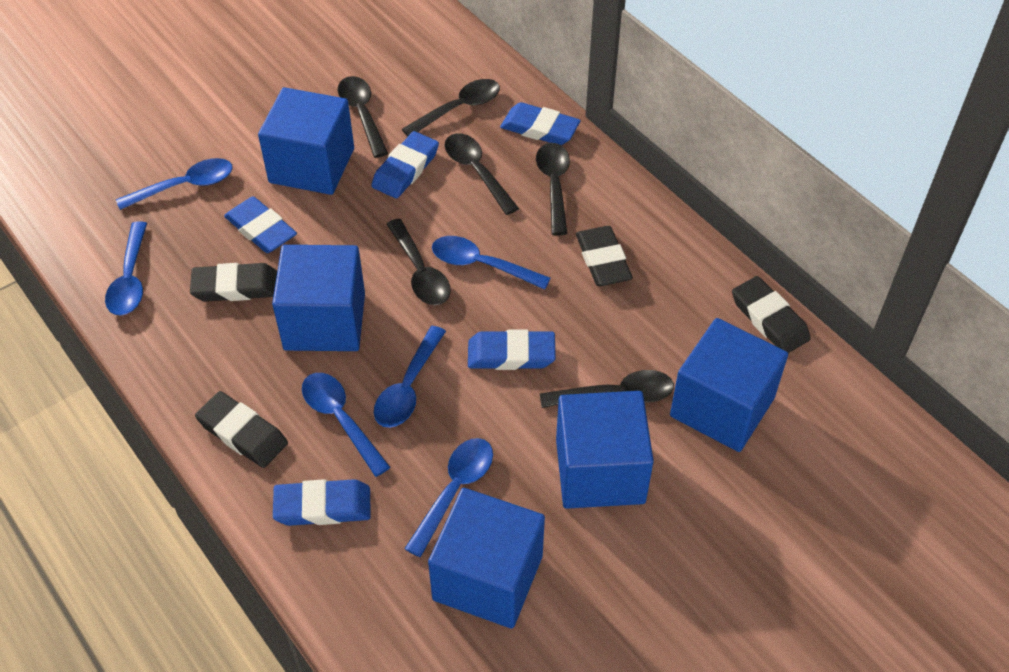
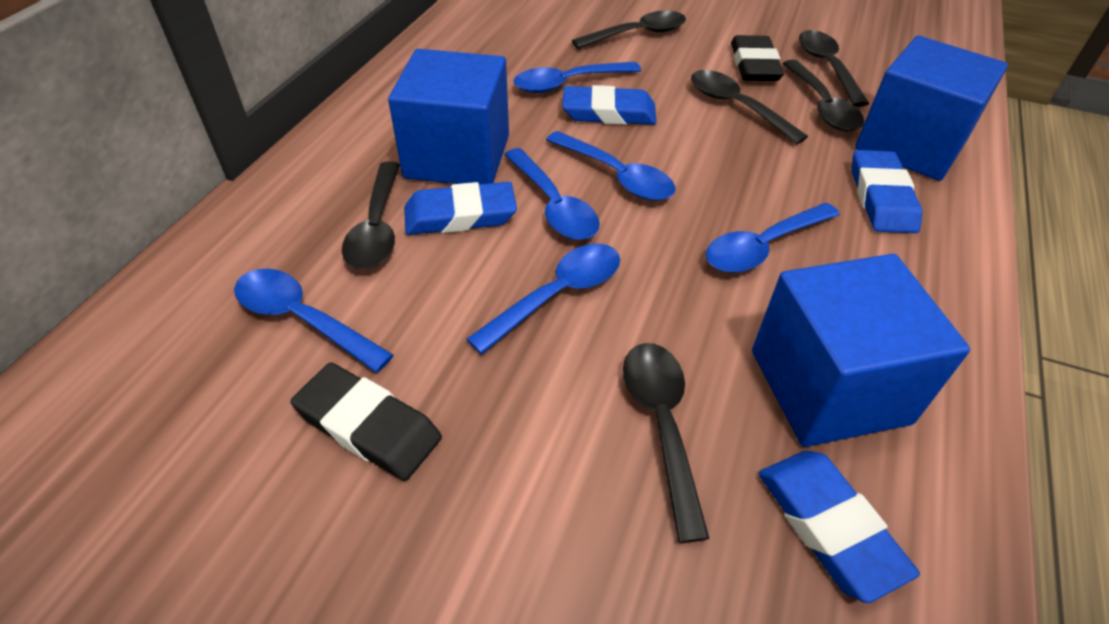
black eraser: [190,263,277,302] [195,391,288,468] [576,226,633,286] [732,276,811,353] = 4 -> [290,363,442,481] [731,35,784,81] = 2
blue cube: [258,87,354,195] [272,245,365,351] [428,488,545,629] [556,391,654,509] [670,318,788,452] = 5 -> [388,49,509,184] [752,254,970,447] [855,36,1008,181] = 3
blue eraser: [224,196,297,253] [273,479,371,526] [371,131,439,198] [468,330,556,370] [500,102,581,145] = 5 -> [404,182,517,235] [562,85,656,125] [759,451,920,603] [851,150,923,233] = 4

